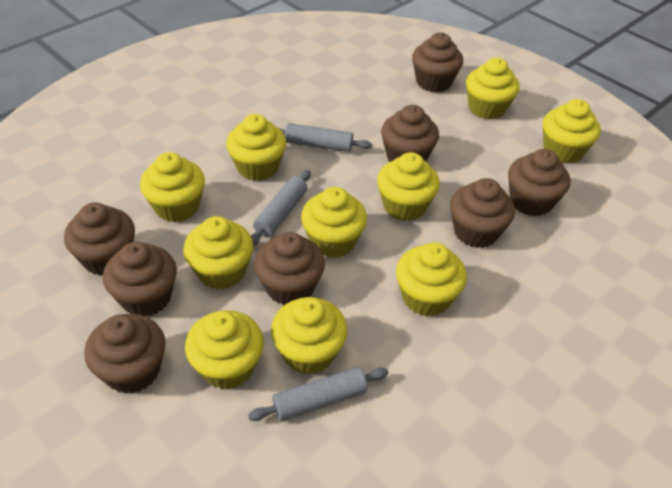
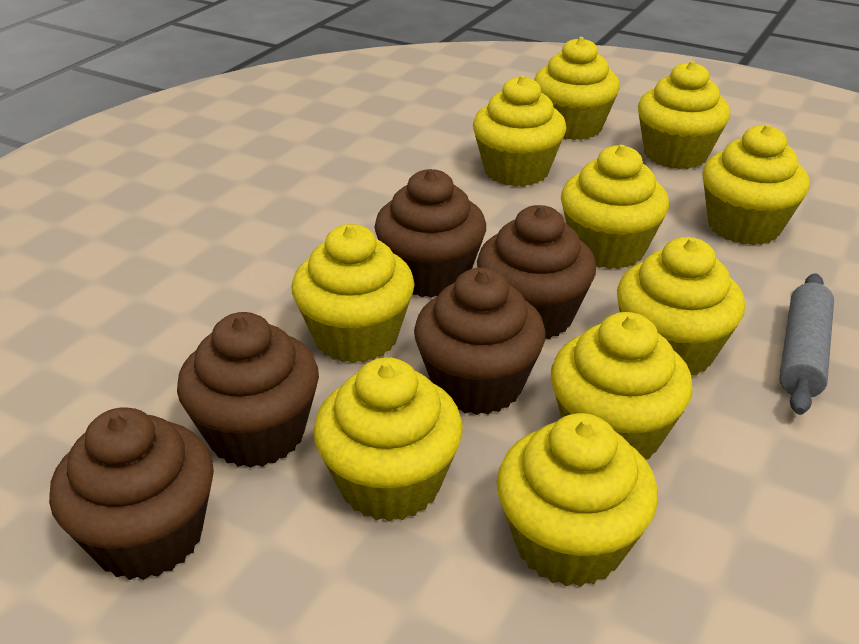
brown cupcake: [64,203,135,276] [84,314,166,394] [103,242,177,316] [254,232,325,305] [381,105,439,162] [412,32,463,93] [450,178,515,248] [508,149,570,216] = 8 -> [49,407,214,580] [177,312,319,468] [375,169,486,298] [414,267,546,415] [477,205,596,339] = 5
grey rolling pin: [248,367,389,421] [251,170,311,245] [277,123,372,152] = 3 -> [779,273,834,415] = 1

